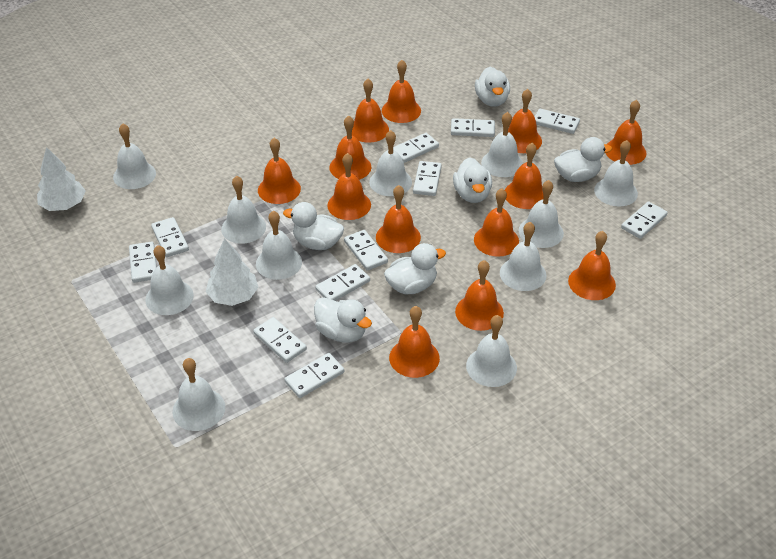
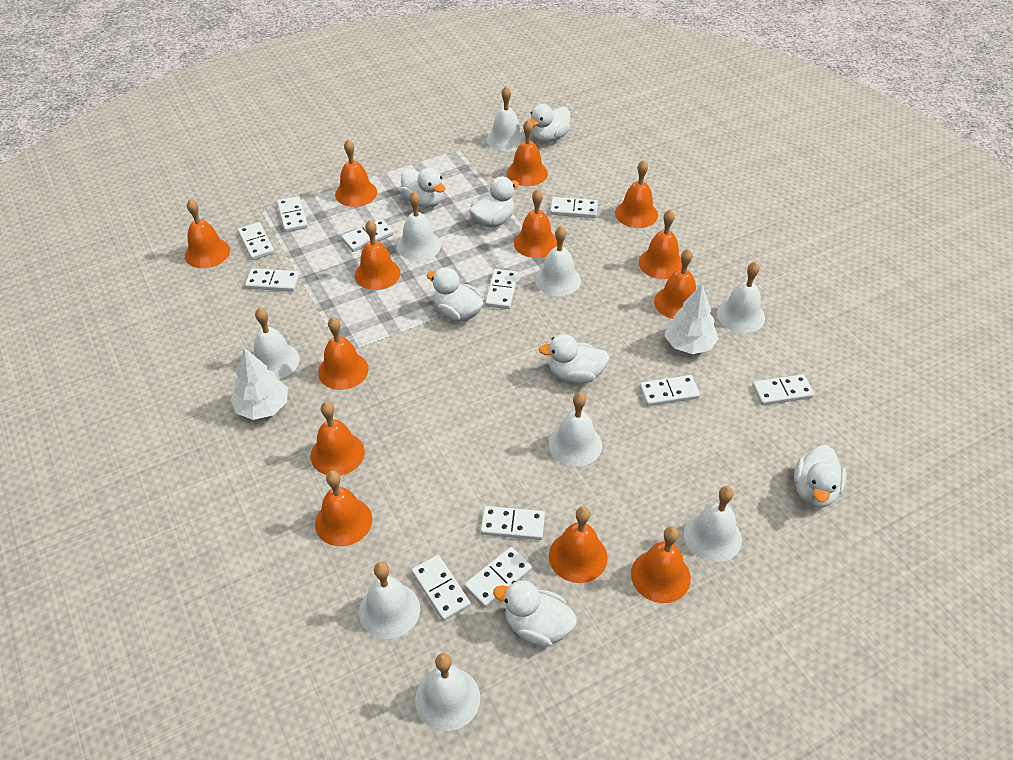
white bell: [113,123,156,189] [145,245,194,315] [172,358,225,431] [221,176,266,244] [256,211,302,280] [369,130,412,196] [466,315,517,387] [481,112,523,177] [500,222,547,291] [519,180,564,248] [594,140,638,207] = 11 -> [253,308,299,379] [359,562,420,639] [397,192,441,261] [415,653,480,731] [487,86,526,151] [535,226,581,296] [549,392,602,467] [684,486,742,562] [717,261,765,333] = 9
white duck: [283,202,344,250] [314,297,372,343] [384,243,446,294] [453,157,492,203] [475,67,510,107] [554,137,612,182] = 6 -> [401,168,446,208] [427,267,484,322] [469,176,519,227] [493,580,577,647] [529,104,570,142] [538,334,610,384] [794,445,846,508] = 7

